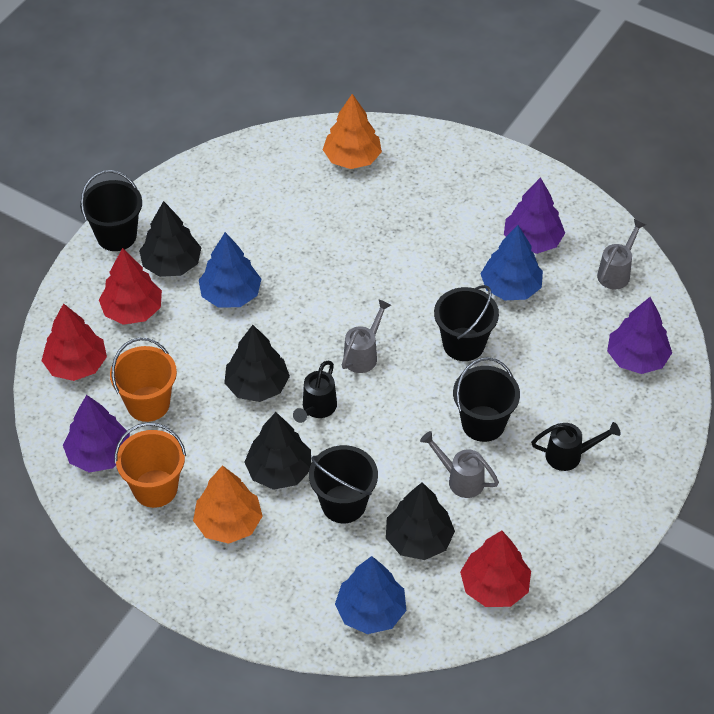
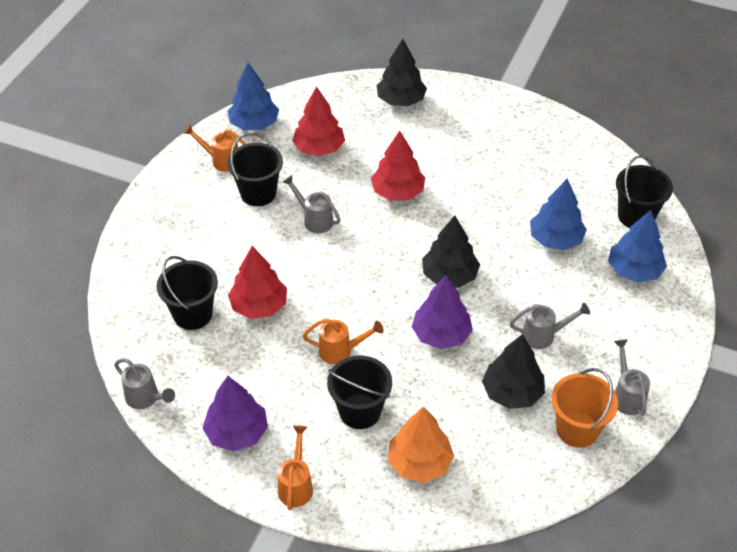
black tree: [139,201,202,277] [224,325,290,402] [244,412,311,490] [386,482,455,560] = 4 -> [377,39,427,106] [422,215,480,288] [482,334,545,409] = 3
black watering can: [293,361,337,423] [531,422,621,471] = 2 -> none = 0
grey watering can: [342,299,391,373] [420,431,499,498] [597,219,646,289] = 3 -> [114,358,175,409] [283,175,341,233] [510,302,590,349] [614,339,650,416] = 4
orange bucket: [110,338,177,422] [115,423,186,508] = 2 -> [552,368,618,448] = 1
orange tree: [193,465,263,544] [323,94,382,169] = 2 -> [388,406,454,483] = 1
orange watering can: none = 0 -> [183,124,246,172] [278,425,313,510] [303,318,384,364] = 3
purple tree: [63,395,130,473] [504,177,565,254] [607,297,672,374] = 3 -> [202,376,268,452] [412,275,473,349] = 2

